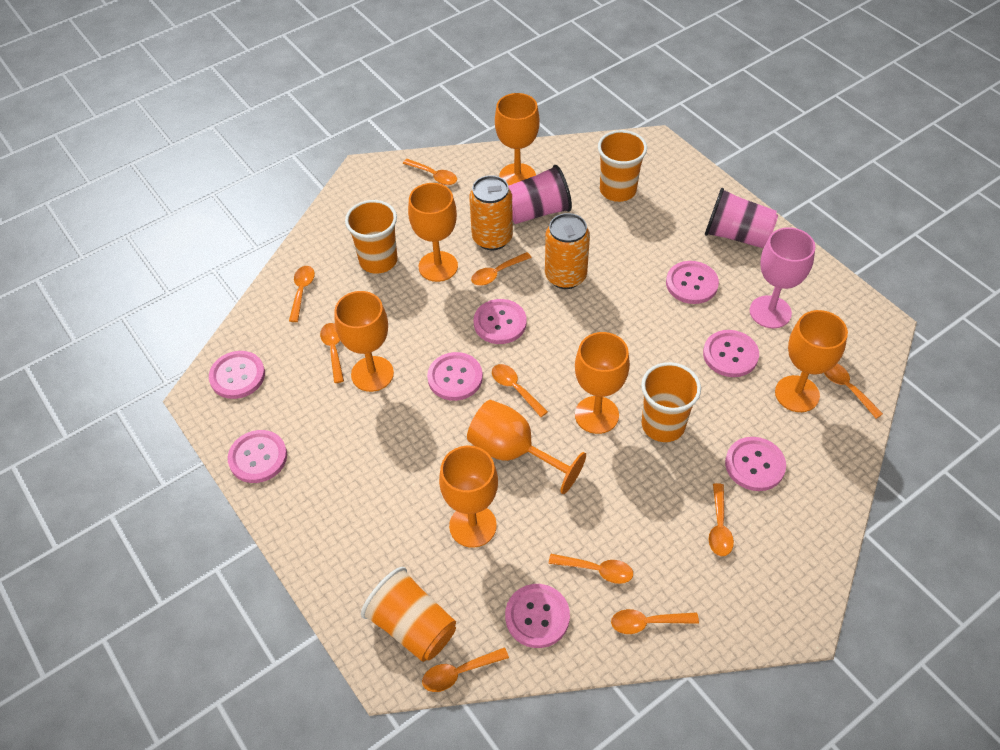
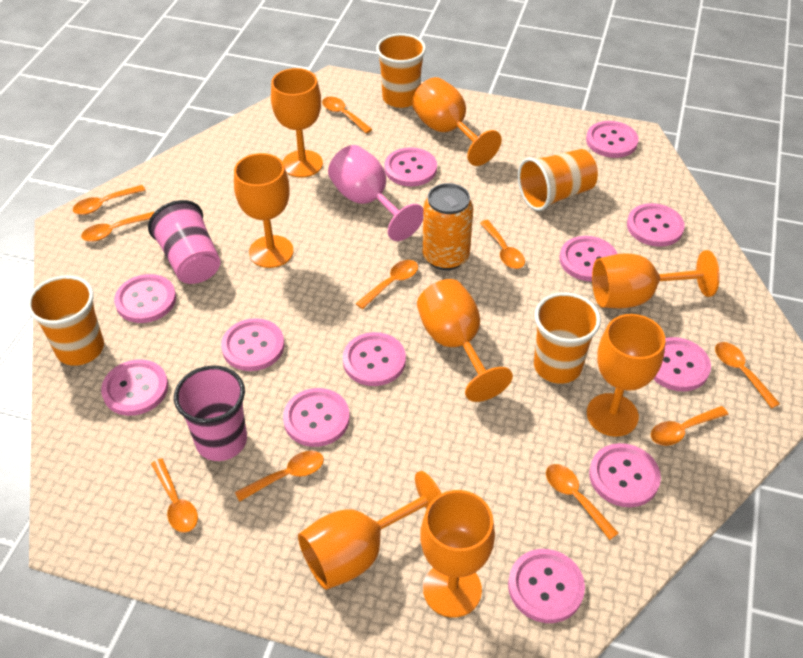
orange can: [469,175,513,250] [545,213,590,289] = 2 -> [422,183,473,270] = 1
orange goblet: [334,291,394,392] [408,183,458,282] [439,446,498,548] [467,400,586,494] [495,93,539,186] [575,332,630,434] [775,310,848,412] = 7 -> [234,153,294,268] [271,68,323,178] [298,471,442,590] [412,77,502,166] [417,279,513,402] [420,490,495,618] [587,314,665,437] [592,250,720,308] = 8
pink button: [209,351,265,399] [228,430,287,483] [427,352,483,401] [474,299,526,344] [505,584,570,648] [666,261,719,304] [703,330,759,377] [725,437,786,491] = 8 -> [101,359,168,416] [114,274,176,323] [221,318,284,371] [283,388,350,447] [343,332,406,386] [384,147,437,187] [508,549,585,623] [560,236,617,282] [586,121,639,158] [589,443,661,507] [627,203,685,247] [653,337,711,391] = 12

